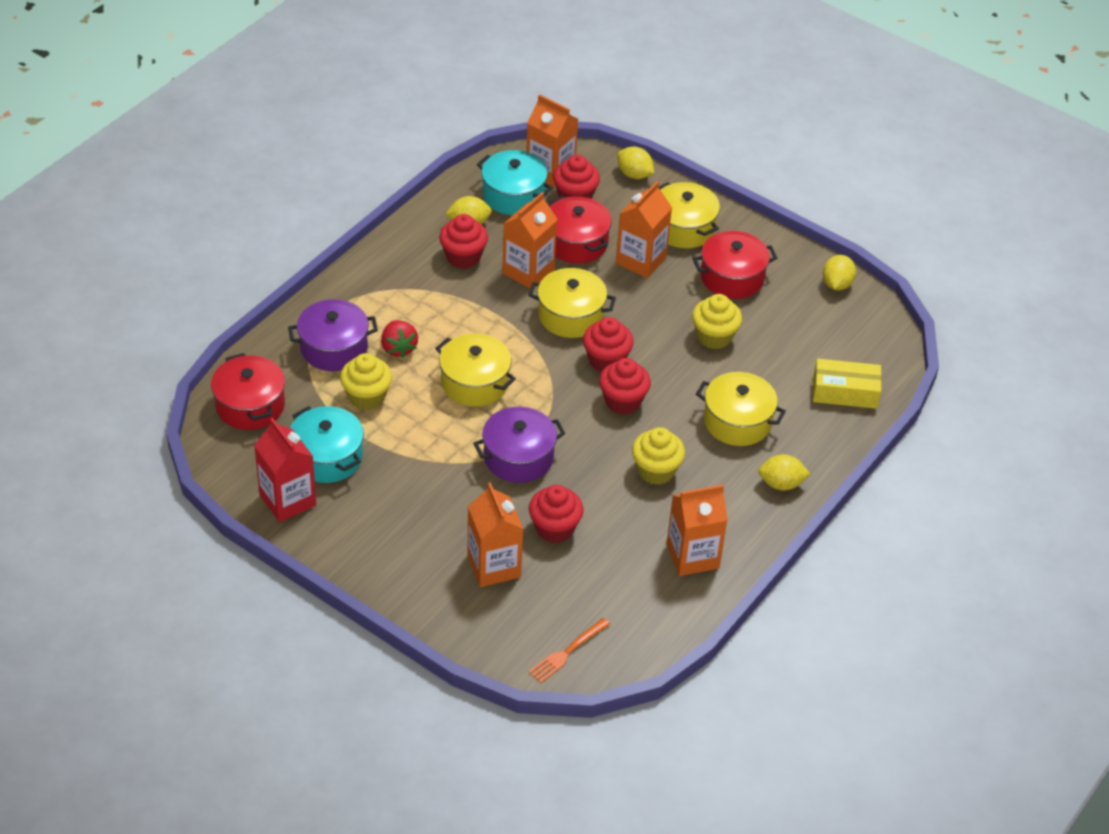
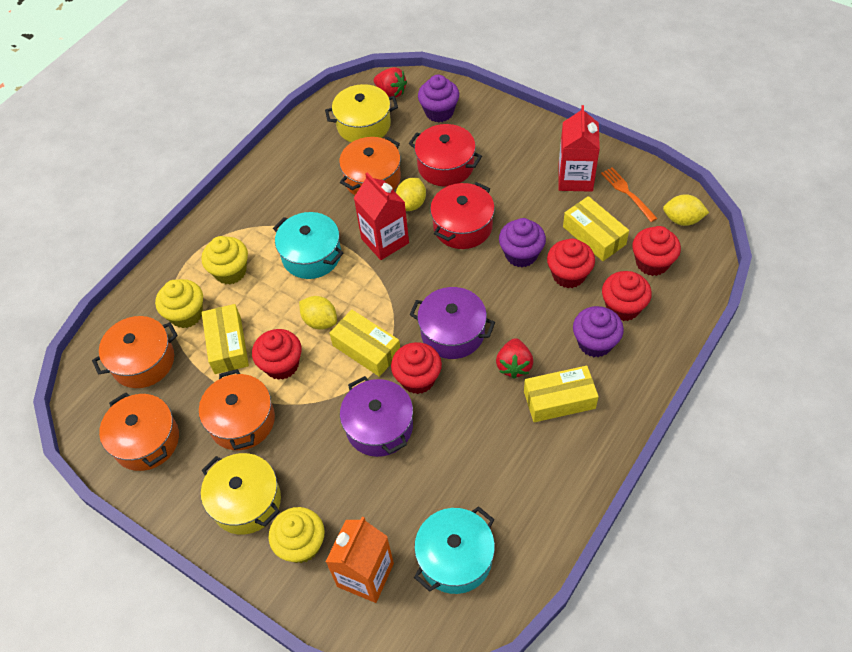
orange carton: [467,482,523,587] [502,192,558,289] [526,94,579,187] [616,181,672,278] [667,484,728,576] = 5 -> [325,517,394,603] = 1
orange pot: none = 0 -> [92,316,178,388] [99,392,179,471] [199,369,275,450] [339,136,401,195] = 4
purple cupcake: none = 0 -> [418,75,459,122] [499,218,546,267] [573,306,624,357] = 3
red carton: [254,418,316,522] = 1 -> [354,173,409,260] [558,105,600,192] = 2
red pot: [211,353,285,430] [549,196,612,263] [693,231,777,299] = 3 -> [409,124,482,187] [430,182,495,249] = 2
red strawberry: [381,320,418,358] = 1 -> [374,67,407,98] [496,338,533,379] = 2
yellow box: [813,359,882,409] = 1 -> [202,304,249,374] [330,310,400,377] [524,366,599,422] [563,196,629,261] = 4
yellow lemon: [445,196,492,224] [617,146,654,179] [758,454,810,490] [823,255,856,290] = 4 -> [299,296,337,330] [396,178,426,211] [663,194,709,226] = 3
yellow pot: [435,333,516,406] [529,268,616,338] [659,182,720,248] [696,372,786,446] = 4 -> [201,453,281,535] [325,84,398,142] = 2

